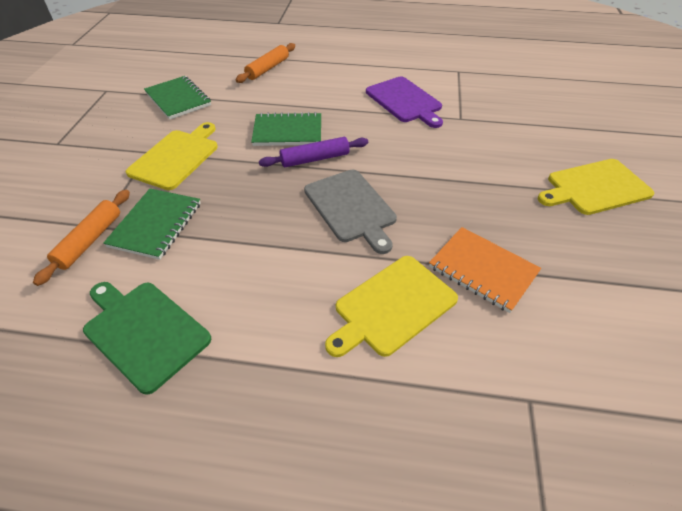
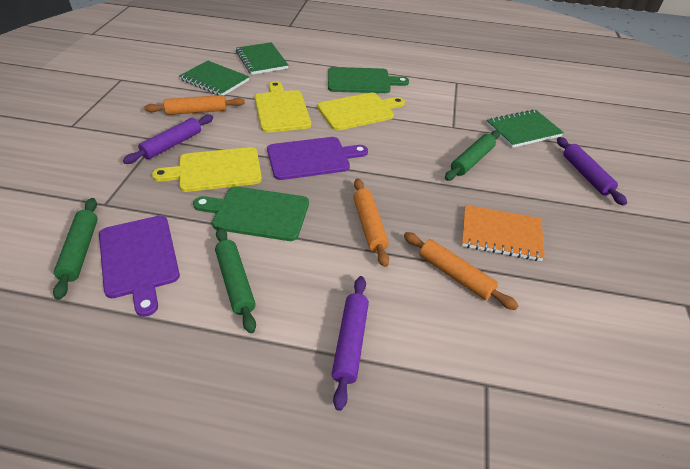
green cutting board: [83,282,211,395] = 1 -> [193,186,309,241] [328,67,409,93] = 2
green rolling pin: none = 0 -> [53,198,98,300] [215,227,256,333] [445,130,500,181] = 3
grey cutting board: [304,170,397,254] = 1 -> none = 0
orange rolling pin: [33,190,130,286] [236,43,295,83] = 2 -> [144,95,245,115] [353,178,389,267] [404,232,518,310] = 3
purple cutting board: [366,77,443,128] = 1 -> [99,215,180,317] [267,137,368,180] = 2
purple rolling pin: [259,137,368,167] = 1 -> [123,115,213,164] [332,276,369,411] [557,137,627,206] = 3

